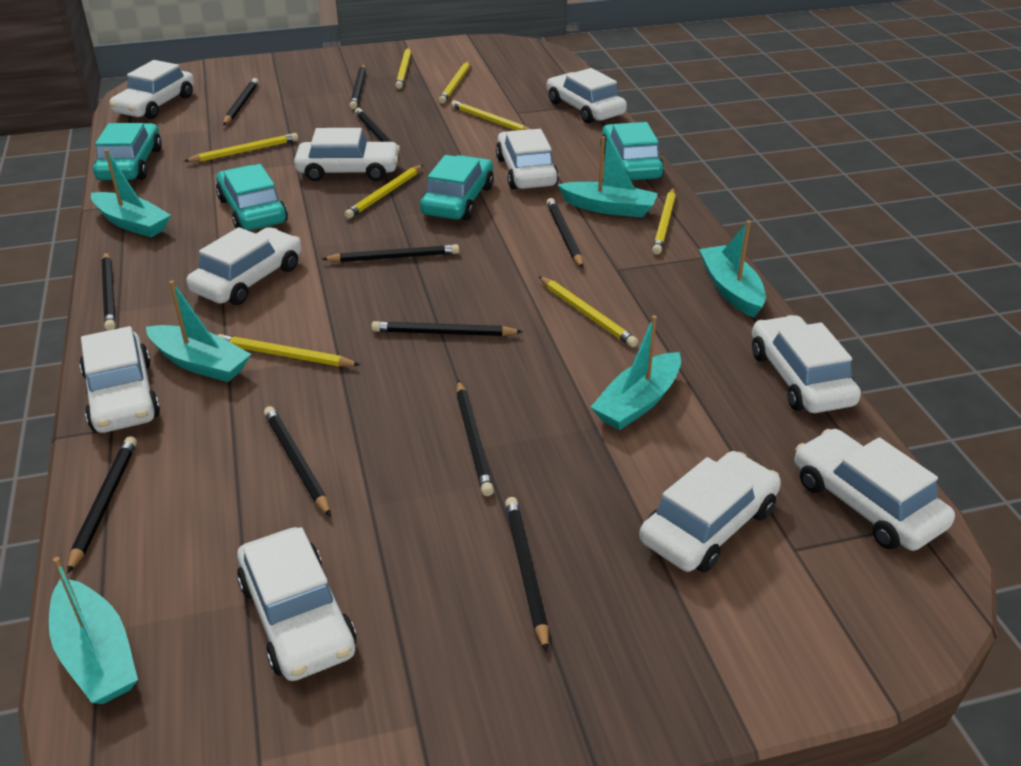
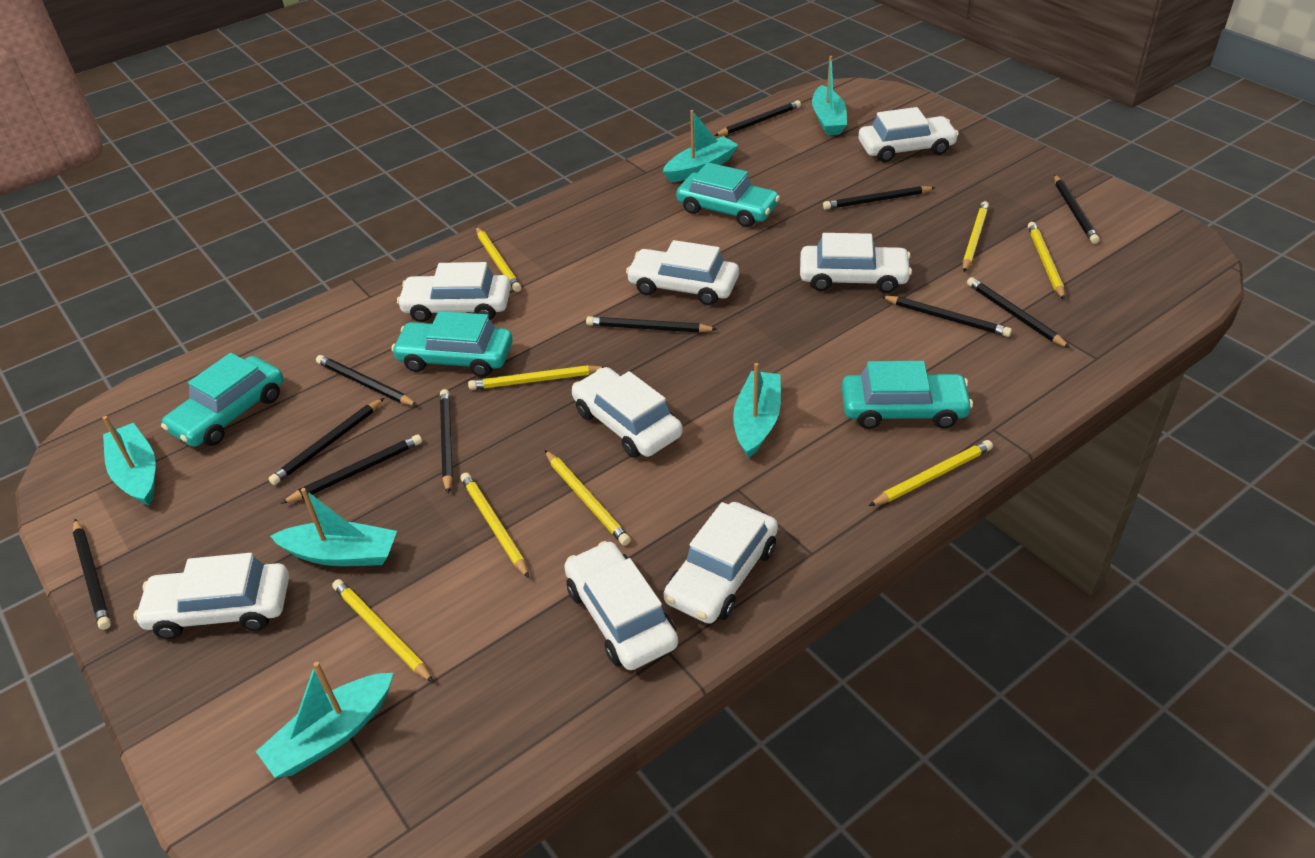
white car: [80,326,160,433] [110,60,194,119] [186,227,302,305] [237,527,356,681] [294,128,400,181] [496,129,559,189] [547,68,627,124] [639,451,781,572] [752,315,861,413] [795,429,955,551] = 10 -> [134,553,289,639] [397,262,511,322] [564,541,678,670] [572,367,683,458] [626,240,739,305] [663,502,778,624] [800,233,912,293] [858,107,959,162] = 8

